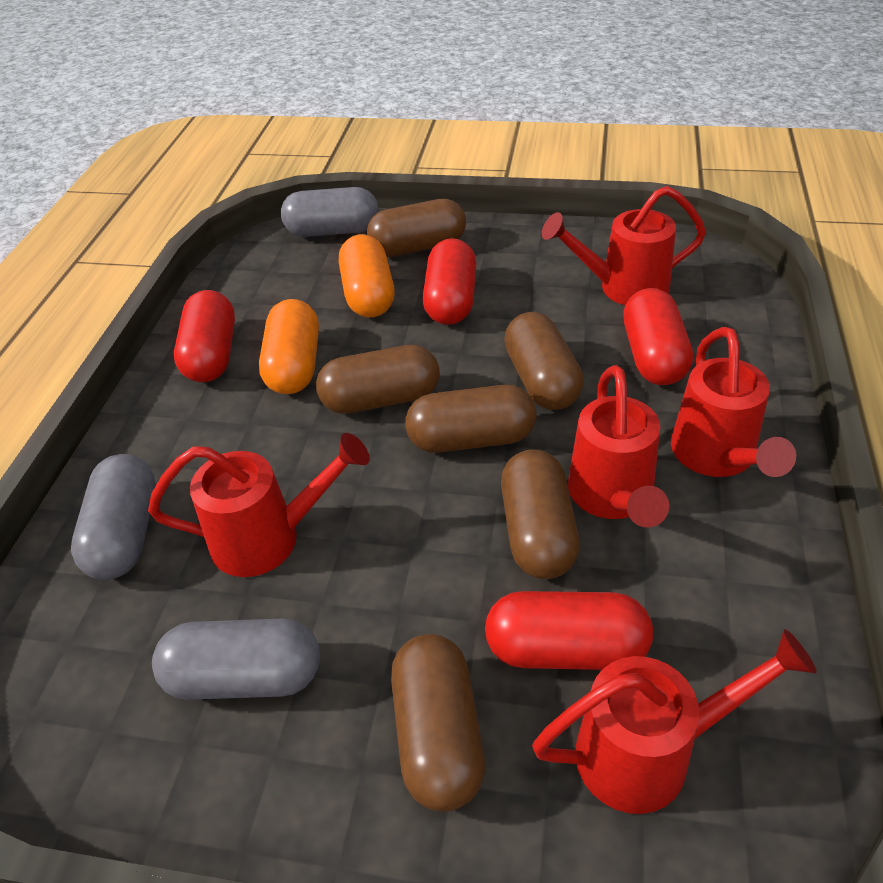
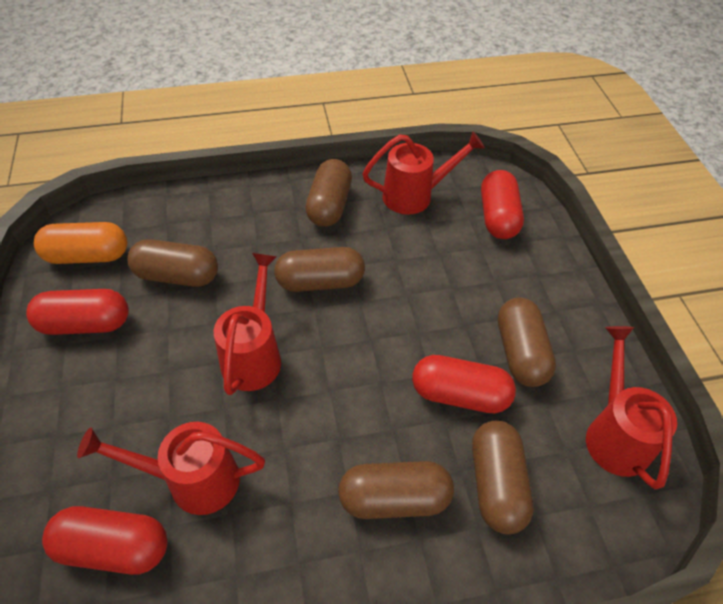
grey capsule: [71,454,155,580] [152,619,320,700] [281,187,379,237] = 3 -> none = 0
orange capsule: [259,299,319,394] [339,234,395,318] = 2 -> [34,222,127,264] = 1
red watering can: [148,433,370,577] [532,629,817,814] [542,186,706,305] [568,365,669,528] [671,327,796,477] = 5 -> [77,422,265,515] [214,253,281,395] [362,131,485,215] [586,326,677,489] = 4

